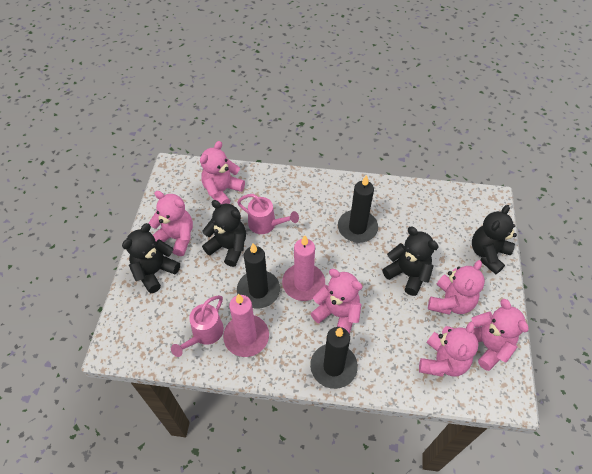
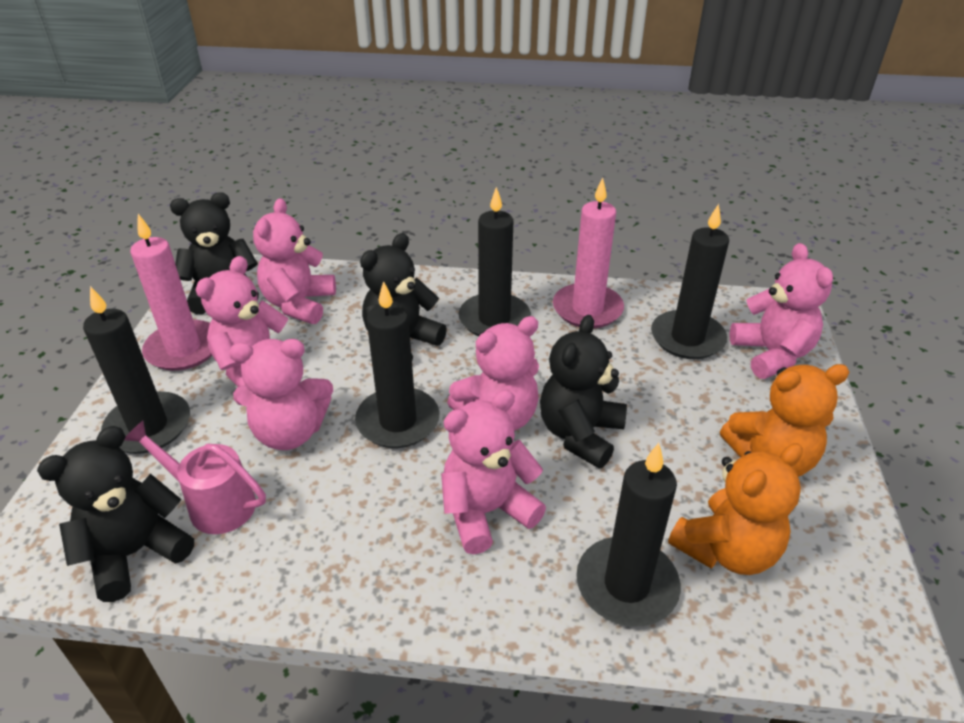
black candle: [237,243,280,308] [310,327,358,389] [338,175,378,243] = 3 -> [83,286,190,454] [355,281,439,448] [458,187,531,336] [576,443,680,627] [651,204,729,359] = 5
orange teddy bear: none = 0 -> [668,443,803,575] [720,364,849,477] = 2
pink watering can: [171,295,224,357] [237,194,299,234] = 2 -> [124,421,266,534] = 1

